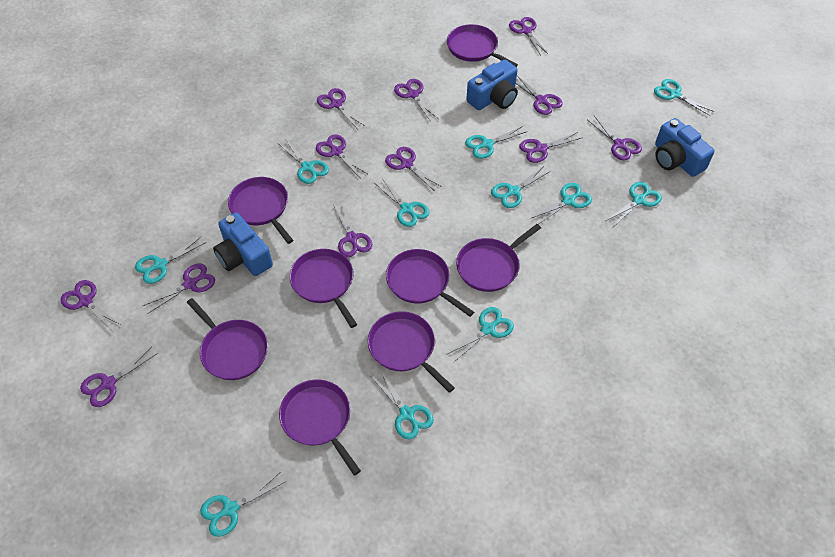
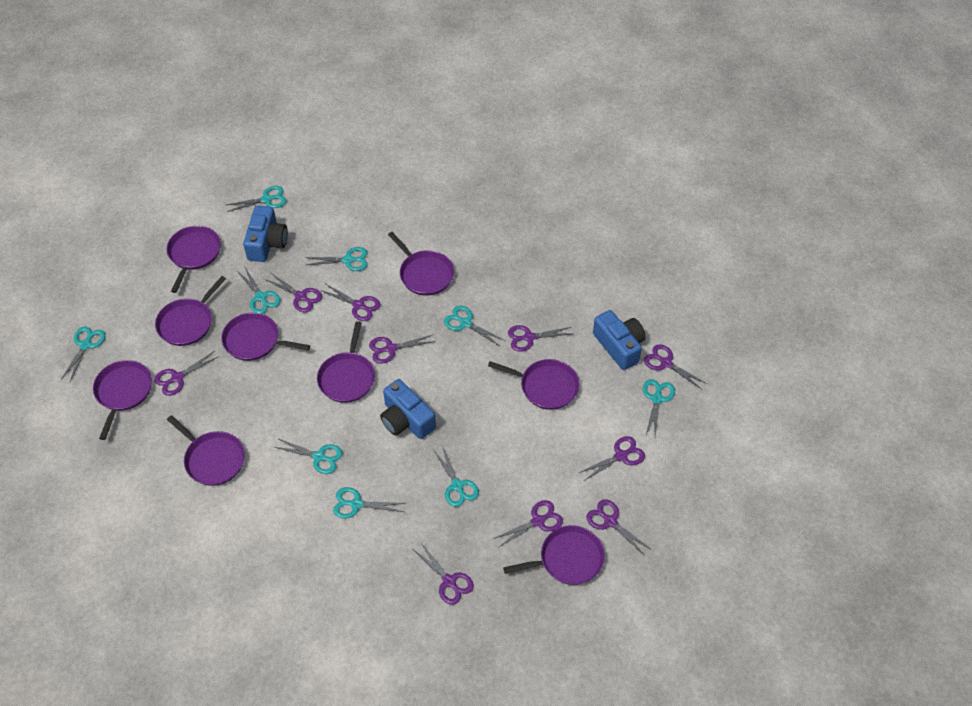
purple pan: [187,298,268,380] [228,177,293,244] [279,380,361,475] [290,249,357,328] [368,311,455,393] [386,249,474,317] [447,24,518,67] [456,224,541,292] = 8 -> [93,360,152,440] [155,276,226,346] [167,226,221,293] [167,415,245,486] [221,313,310,361] [317,321,375,403] [388,232,454,296] [488,359,579,410] [503,525,605,585] = 9
purple scissors: [61,280,122,332] [80,347,158,407] [143,263,215,314] [316,134,369,177] [317,88,365,128] [333,202,372,257] [385,147,442,191] [394,79,438,120] [509,17,548,56] [516,76,563,115] [519,132,583,163] [588,116,642,160] = 12 -> [154,351,218,396] [265,273,322,313] [320,284,381,321] [369,335,436,364] [413,543,474,605] [493,500,563,547] [508,325,572,352] [579,436,645,481] [586,499,652,556] [644,344,707,389] = 10
turquoise scissors: [135,237,206,284] [200,473,286,537] [279,140,329,184] [372,370,434,440] [376,178,429,227] [446,307,514,363] [465,126,528,159] [491,166,551,208] [530,183,592,224] [606,182,662,227] [654,79,715,116] = 11 -> [61,327,105,382] [227,186,287,212] [237,266,281,314] [274,438,343,474] [305,247,368,271] [333,487,406,519] [433,446,479,507] [444,306,504,346] [643,379,675,436] = 9

